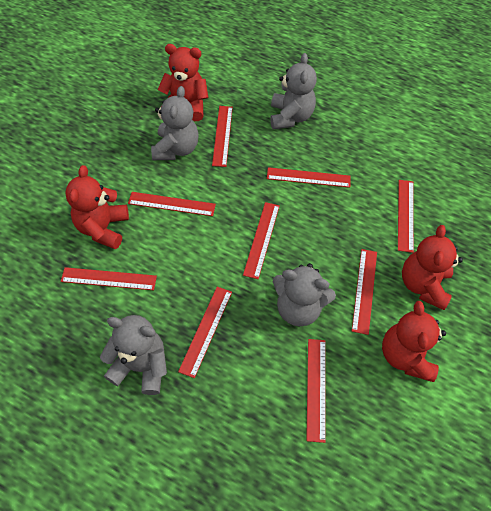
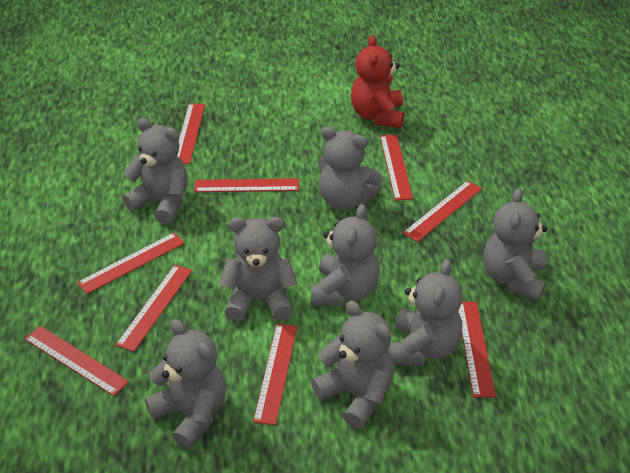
grey teddy bear: [100,315,167,395] [151,86,199,160] [270,53,317,129] [273,263,336,326] = 4 -> [123,118,188,224] [145,319,226,449] [219,217,297,322] [311,204,380,306] [311,300,394,429] [318,126,383,210] [389,259,462,365] [483,188,548,301] = 8
red teddy bear: [65,165,129,250] [157,44,209,121] [382,301,446,382] [402,225,463,310] = 4 -> [351,35,404,128] = 1

